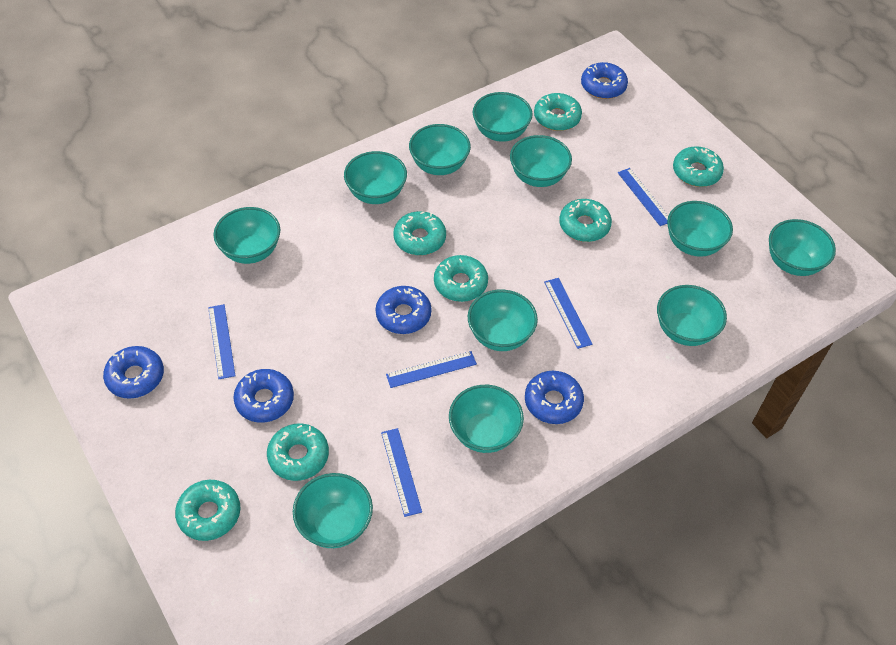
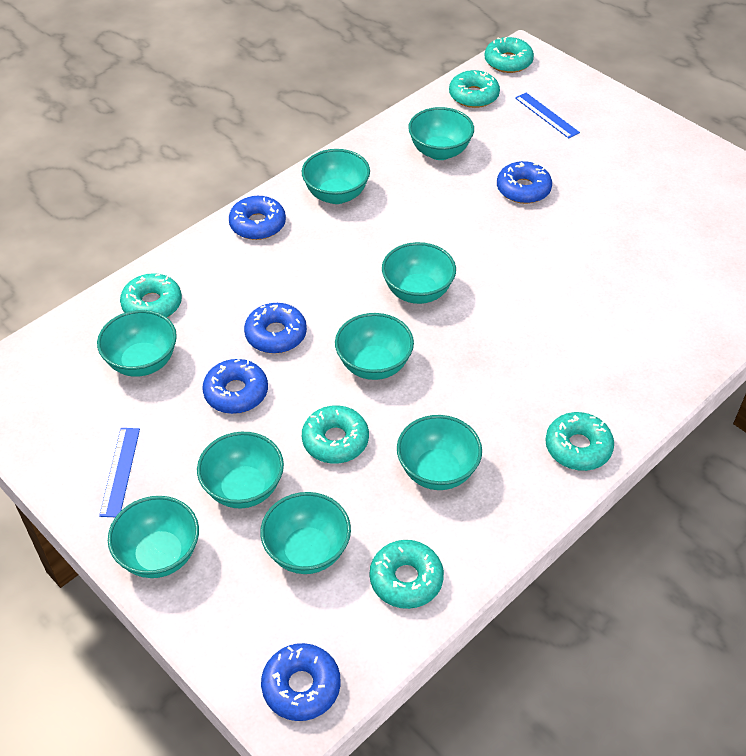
blue ruler: [208,304,235,379] [381,428,422,517] [386,351,477,388] [544,278,592,349] [618,168,668,226] = 5 -> [99,428,140,517] [515,93,580,139] = 2
turquoise bowl: [214,207,280,264] [293,473,373,548] [344,151,407,204] [409,124,471,175] [449,385,524,453] [468,289,538,351] [473,92,533,142] [510,135,572,187] [657,285,727,346] [667,201,733,257] [769,219,836,276] = 11 -> [97,310,177,377] [108,496,199,578] [197,432,284,508] [260,492,351,574] [302,149,370,204] [335,313,414,380] [382,242,456,304] [397,415,482,490] [408,107,474,160] = 9
turquoise donut: [175,480,240,541] [267,423,329,481] [393,211,446,255] [434,255,488,302] [534,93,582,131] [559,199,612,242] [673,147,724,187] = 7 -> [120,273,182,317] [302,405,369,464] [370,540,444,609] [449,70,500,108] [485,37,534,73] [545,412,614,471] = 6

